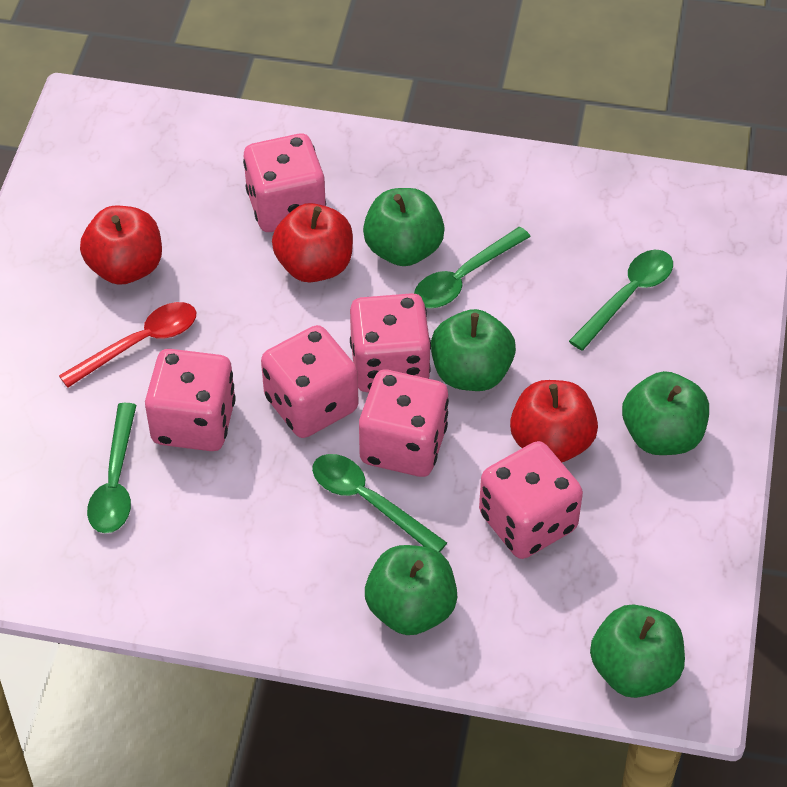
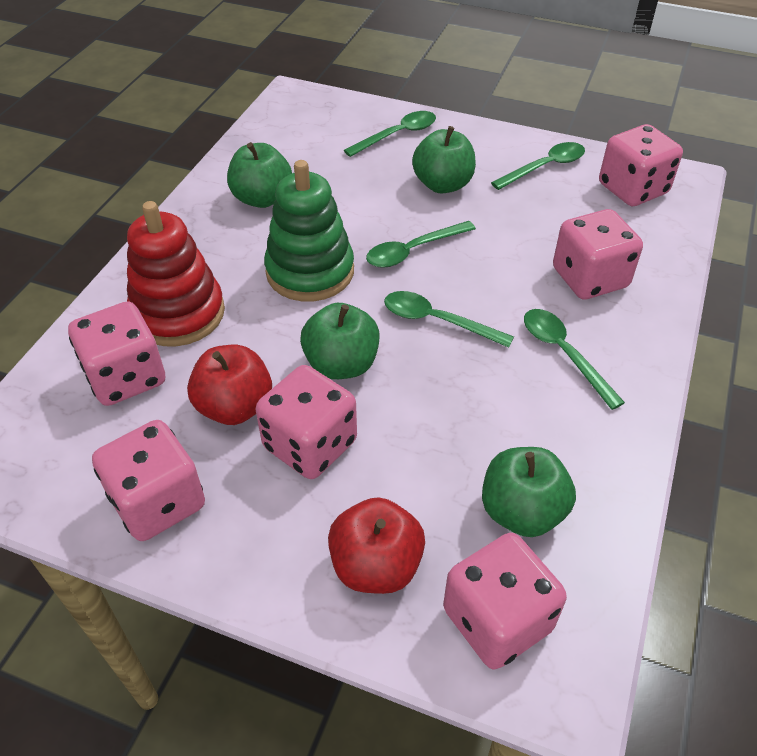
green apple: [363,188,445,266] [365,545,457,635] [431,309,516,391] [590,604,685,698] [622,371,709,455] = 5 -> [227,142,292,208] [300,303,380,379] [412,126,476,193] [482,447,576,537] = 4
green spoon: [87,403,136,533] [312,454,447,552] [414,227,531,308] [569,250,673,351] = 4 -> [344,111,436,157] [366,221,476,268] [384,291,514,348] [491,142,585,190] [524,309,625,410] = 5
green stacking toy: none = 0 -> [264,160,354,302] = 1
red apple: [80,206,162,285] [272,203,353,282] [510,380,598,462] = 3 -> [187,345,272,425] [328,497,425,594] = 2
red spoon: [59,302,196,388] = 1 -> none = 0
red stacking toy: none = 0 -> [127,201,225,346] = 1

